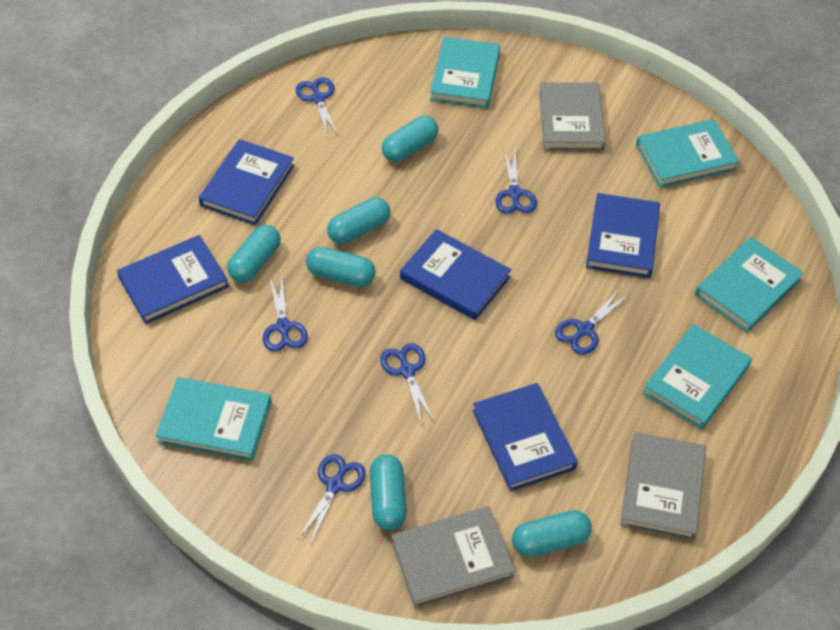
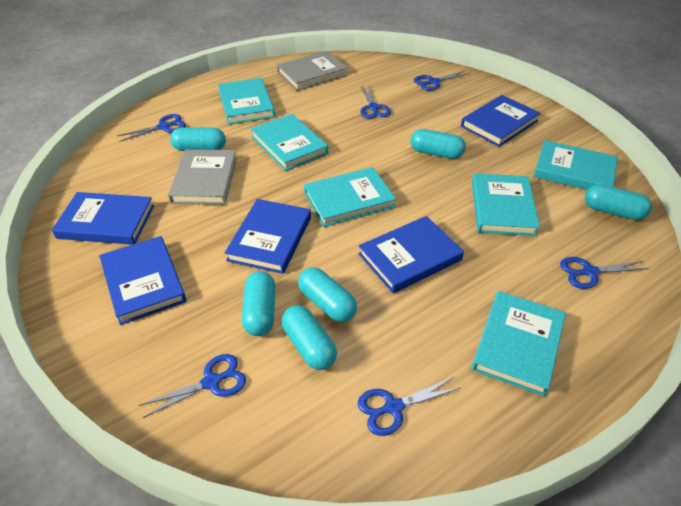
grey book: [391,506,515,608] [539,82,606,151] [620,432,706,540] = 3 -> [168,149,237,205] [277,51,348,91] = 2
turquoise book: [155,377,272,461] [430,37,500,108] [636,119,740,188] [642,324,752,430] [695,237,804,333] = 5 -> [218,78,275,125] [250,114,328,171] [304,167,396,227] [472,173,540,236] [472,291,566,397] [534,140,618,190] = 6

